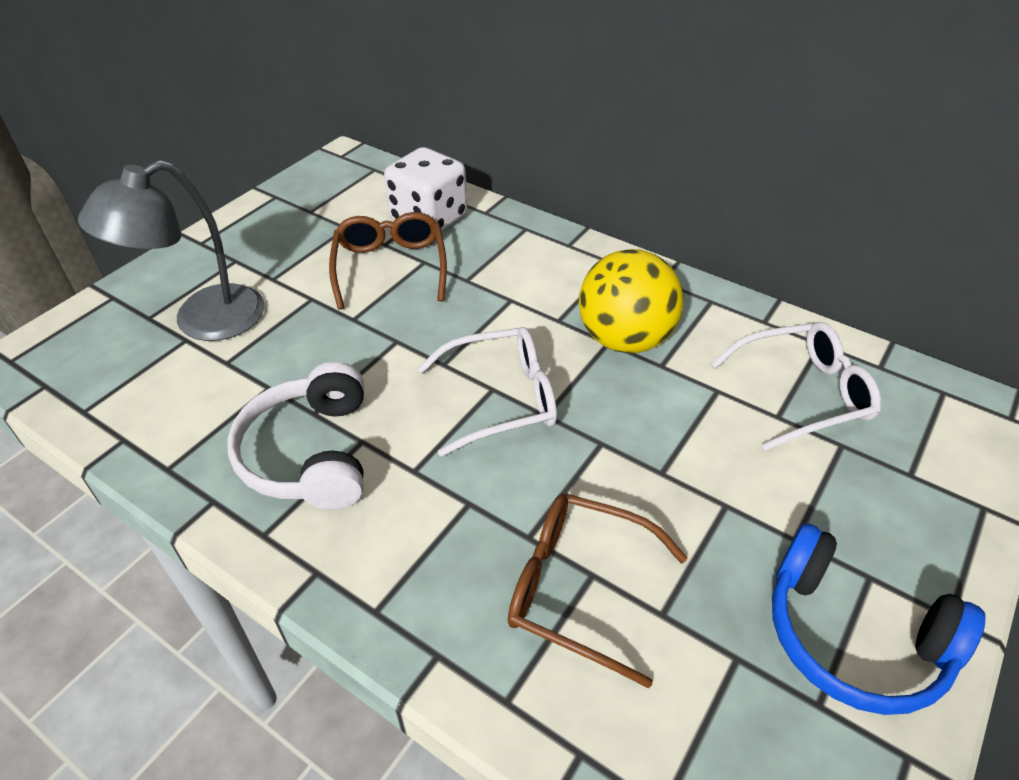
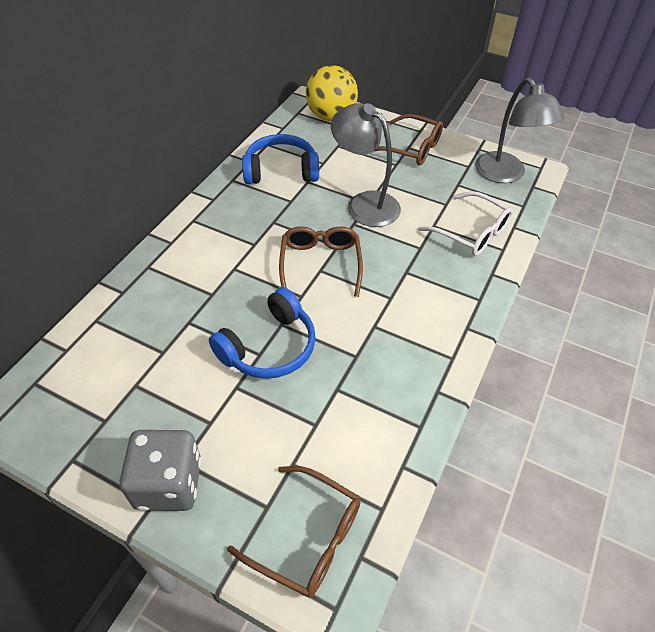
blue headphones: [772,523,986,715] = 1 -> [209,288,316,379] [242,134,319,184] = 2
brown glasses: [329,212,447,310] [508,493,687,688] = 2 -> [227,466,361,598] [279,226,363,297] [375,114,443,166] = 3
grey dice: none = 0 -> [119,430,201,511] = 1
grey lamp: [78,160,265,341] = 1 -> [331,103,401,227] [475,77,564,183] = 2
white dice: [384,147,467,231] = 1 -> none = 0
white glasses: [418,327,557,457] [711,322,881,451] = 2 -> [418,191,513,256] = 1
white headphones: [227,362,364,510] = 1 -> none = 0

